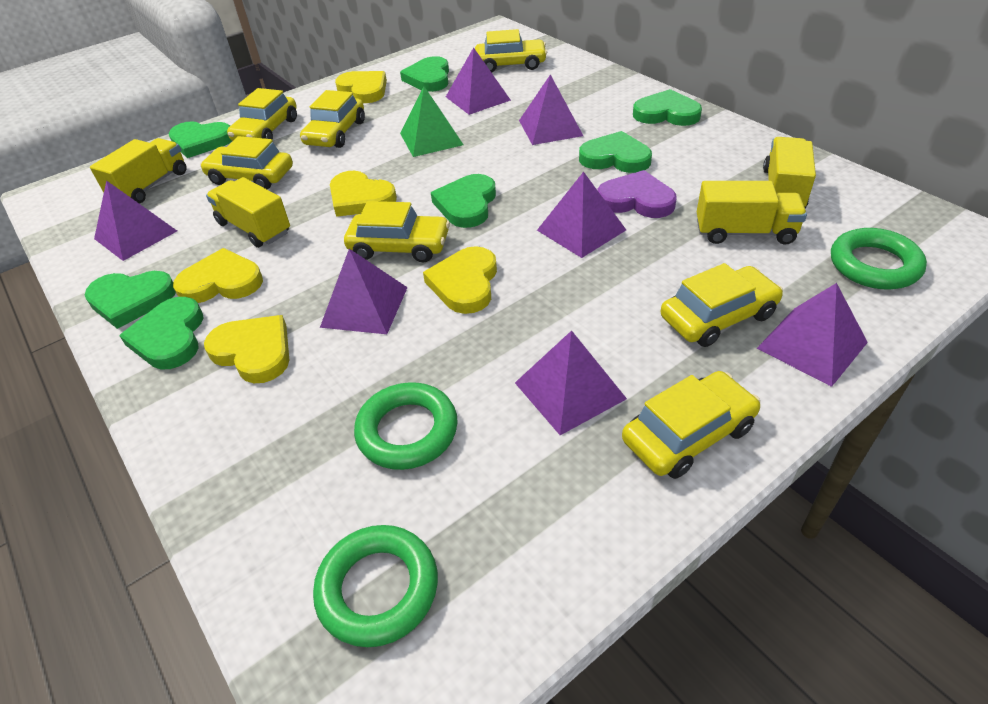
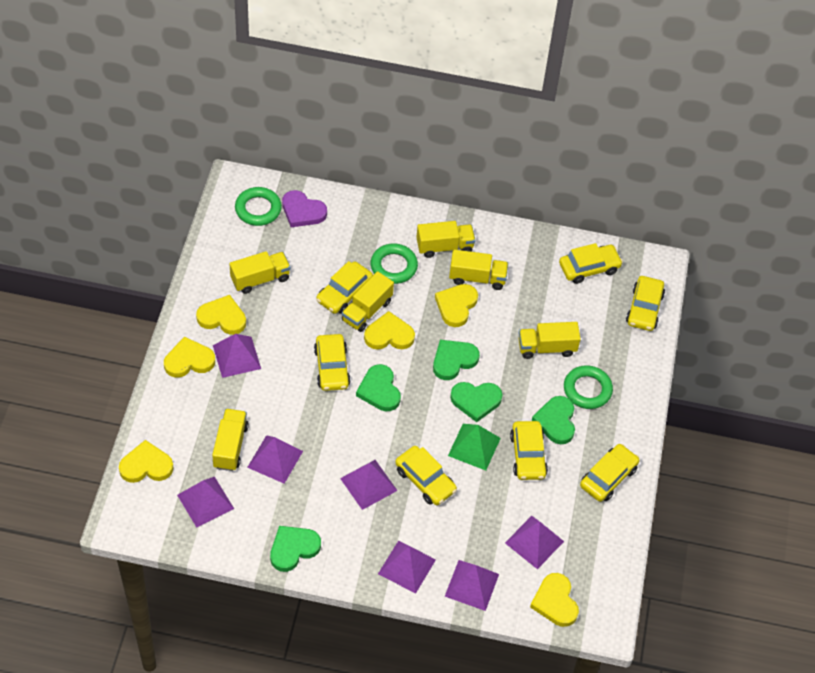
green heart: [85,271,176,329] [119,297,203,369] [168,121,232,158] [400,56,449,92] [431,174,496,228] [579,131,652,173] [633,89,702,126] = 7 -> [270,526,321,572] [356,364,401,411] [433,340,480,380] [450,382,503,422] [532,396,575,445] = 5
yellow heart: [173,248,263,303] [204,315,289,383] [330,171,397,217] [335,71,387,103] [423,246,497,314] = 5 -> [119,440,174,483] [164,337,215,378] [196,295,246,335] [364,311,415,350] [435,284,478,327] [530,573,579,627] = 6
yellow truck: [90,138,187,204] [206,177,290,248] [697,181,807,245] [763,137,816,209] = 4 -> [212,409,249,471] [229,251,290,294] [342,271,394,332] [416,221,475,258] [449,249,508,290] [519,322,581,359] = 6

